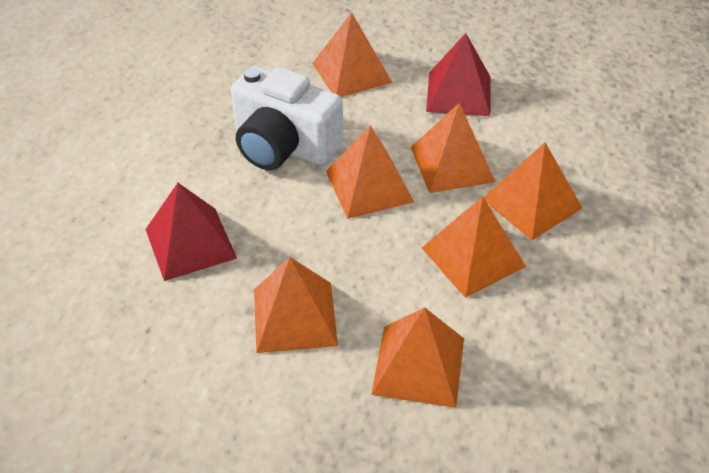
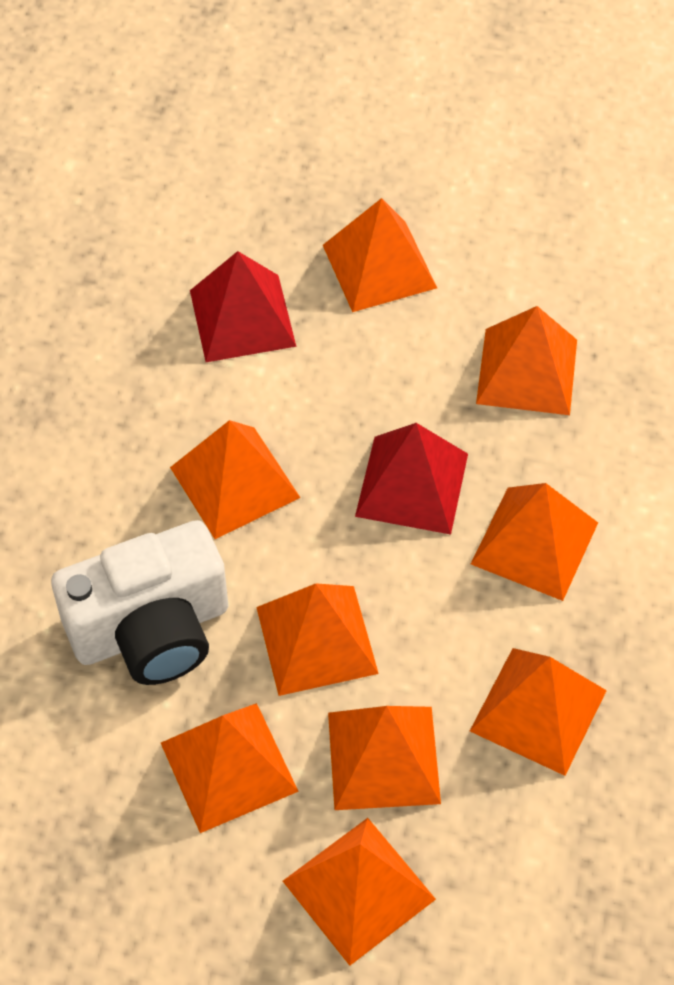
orange pyramid: [254,257,338,353] [312,12,392,97] [326,125,414,219] [371,307,464,408] [411,103,496,193] [422,196,526,298] [484,142,582,240] = 7 -> [161,703,299,833] [170,420,301,539] [256,583,379,696] [283,818,436,966] [323,198,437,312] [328,706,441,810] [470,648,607,776] [471,483,598,601] [476,306,577,415] = 9

